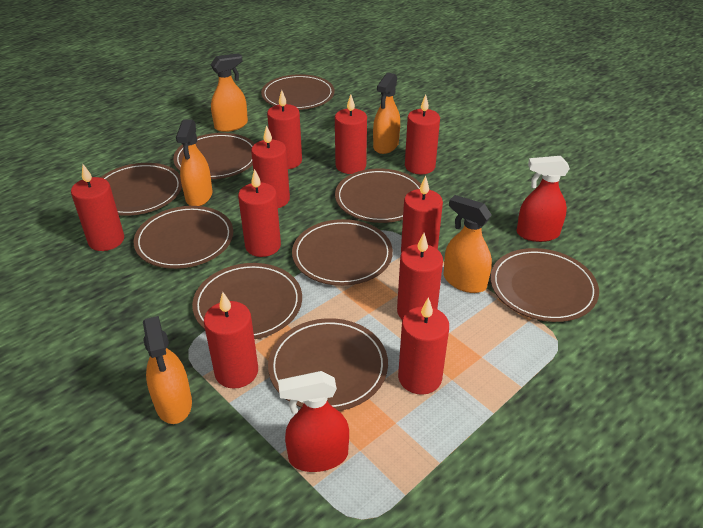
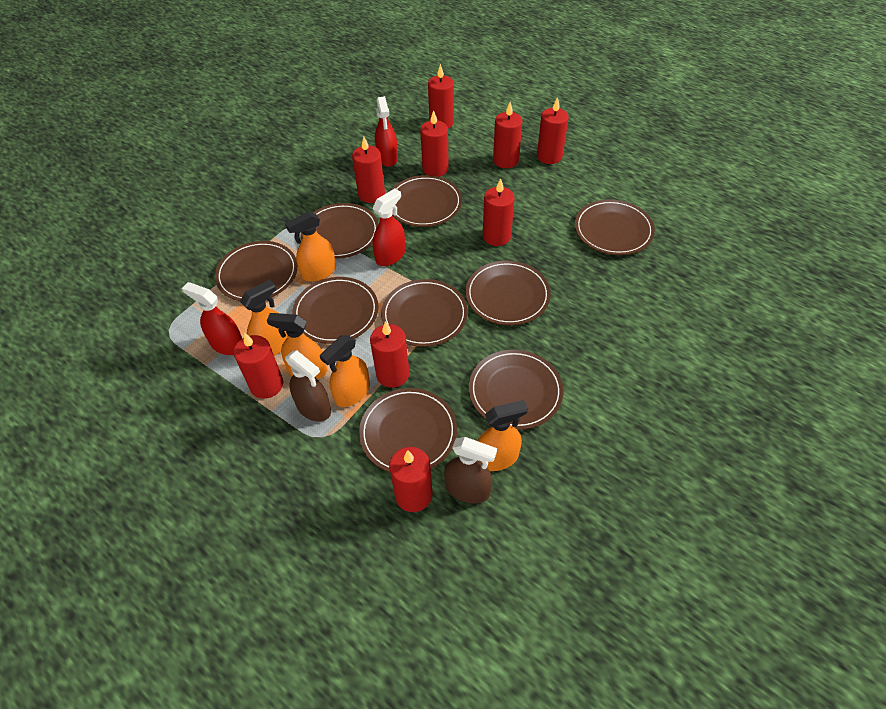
brown spray bottle: none = 0 -> [285,350,331,422] [444,437,497,503] = 2
red candle: [71,164,124,251] [204,292,258,389] [238,169,281,257] [251,125,290,208] [267,90,302,169] [335,95,367,174] [397,233,443,319] [398,297,449,395] [401,176,443,253] [405,94,440,175] = 10 -> [234,333,283,399] [352,137,385,203] [370,321,409,388] [389,447,432,512] [420,110,449,177] [428,64,454,128] [483,178,515,246] [493,102,522,168] [537,97,569,164] = 9
red spray bottle: [278,371,349,472] [517,156,570,242] = 2 -> [182,282,242,355] [372,188,405,266] [375,96,398,167] = 3

